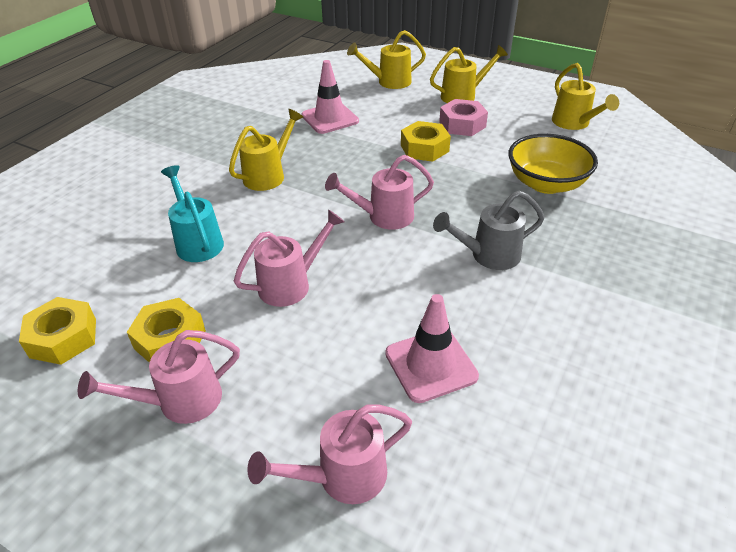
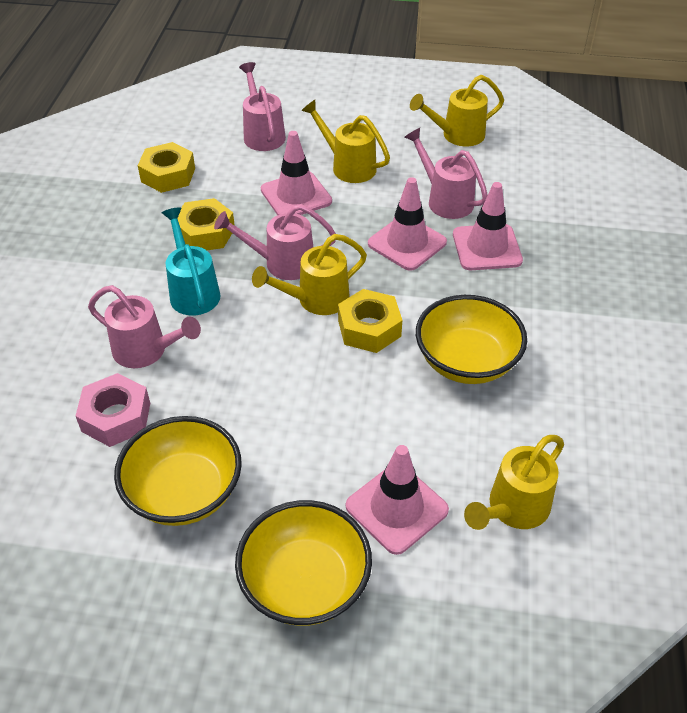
grey watering can: [433,191,544,270] = 1 -> none = 0
pink traffic cone: [301,60,359,134] [385,294,479,403] = 2 -> [261,131,332,215] [346,445,449,555] [368,177,447,271] [453,182,523,270] = 4
yellow bowl: [508,134,598,194] = 1 -> [114,416,242,526] [235,500,372,626] [416,295,527,384] = 3

